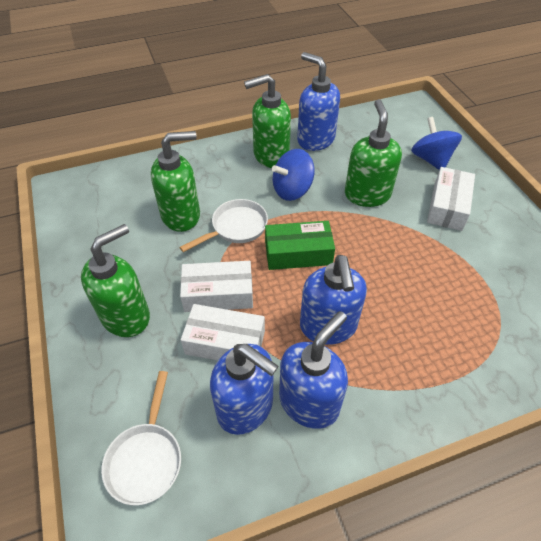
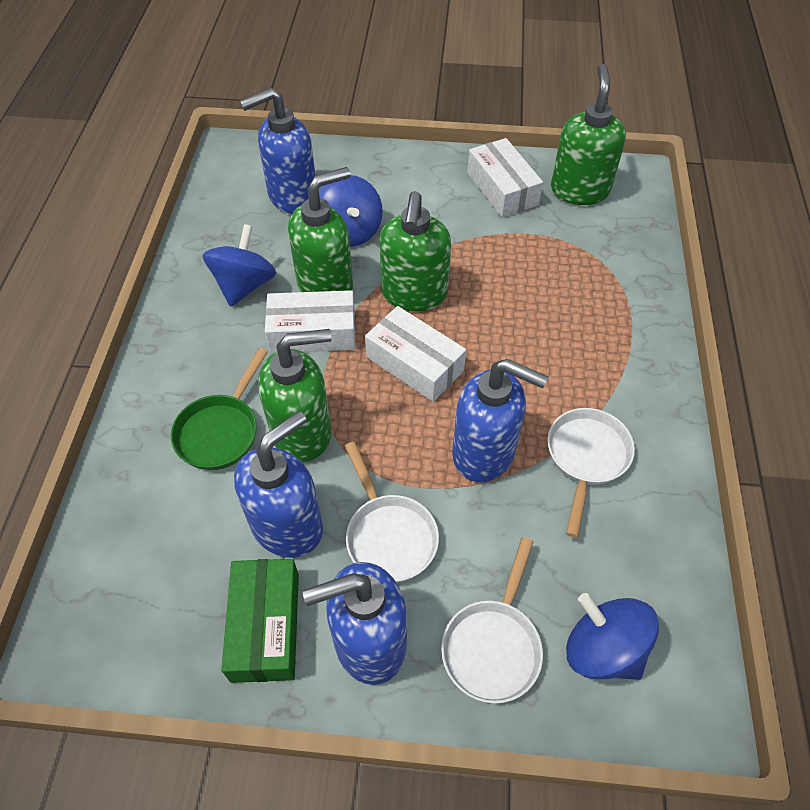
blue spinning top: [272,149,315,201] [411,117,462,170] = 2 -> [203,224,276,307] [319,175,383,247] [566,593,659,680] = 3
green pan: none = 0 -> [171,348,268,470] = 1
white pan: [101,371,181,505] [179,199,268,252] = 2 -> [345,442,439,582] [441,537,543,704] [547,408,635,538] = 3

